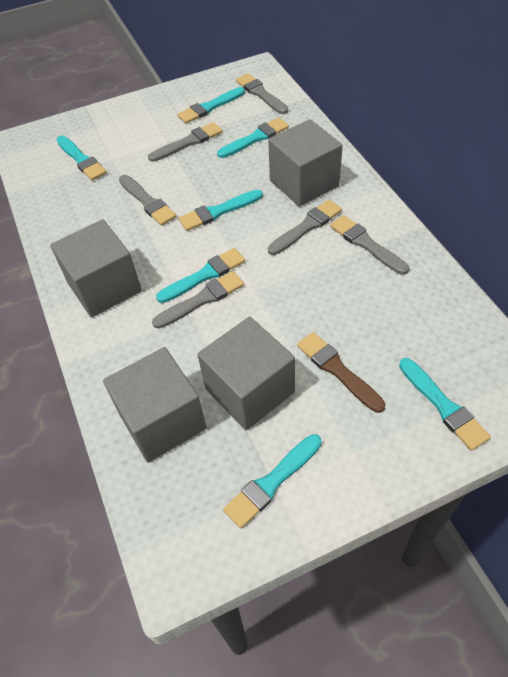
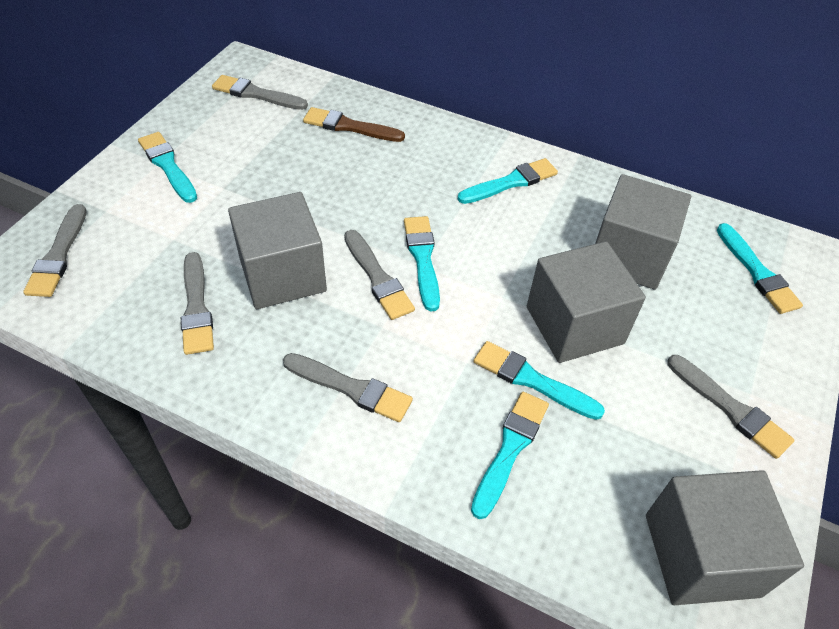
turquoise brush: [56,136,107,180] [156,248,245,303] [177,87,245,124] [179,190,263,231] [217,118,289,158] [223,434,322,528] [399,358,491,451] = 7 -> [138,132,197,203] [404,216,440,312] [457,158,558,204] [471,392,549,519] [474,341,605,420] [717,223,803,314] = 6

